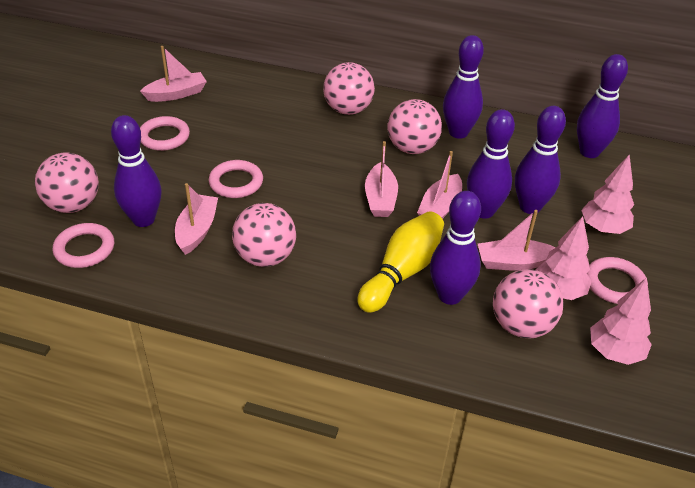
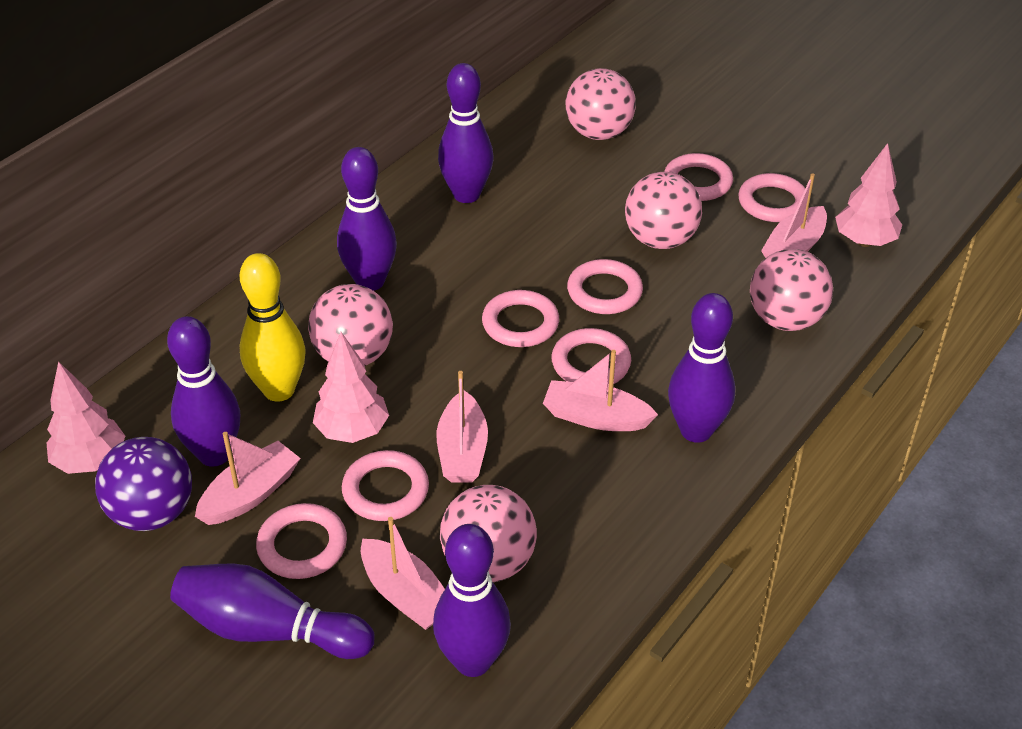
pink ring: [52,223,114,268] [140,116,190,151] [209,160,263,198] [587,257,648,304] = 4 -> [256,503,347,579] [342,450,429,521] [482,290,559,347] [551,328,631,386] [567,259,643,314] [664,153,733,201] [738,173,805,222] = 7
purple ball: none = 0 -> [95,437,192,531] = 1

